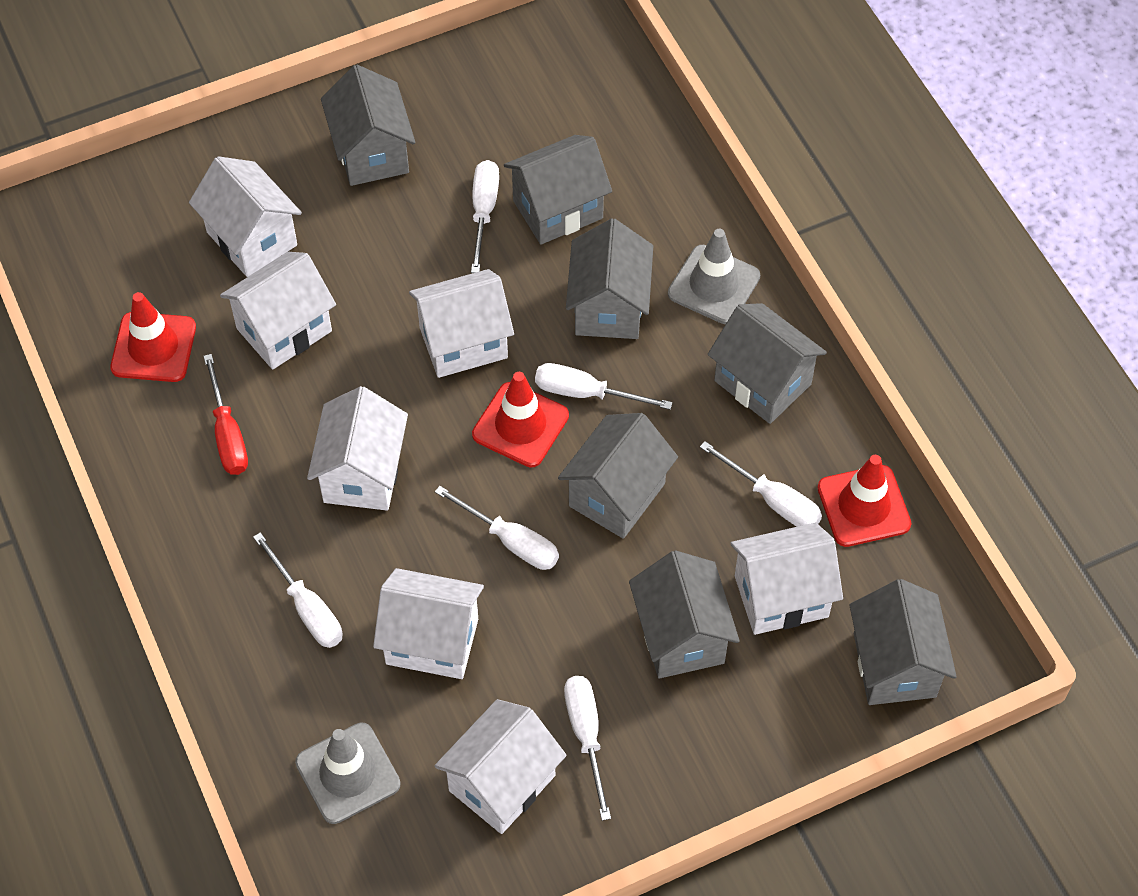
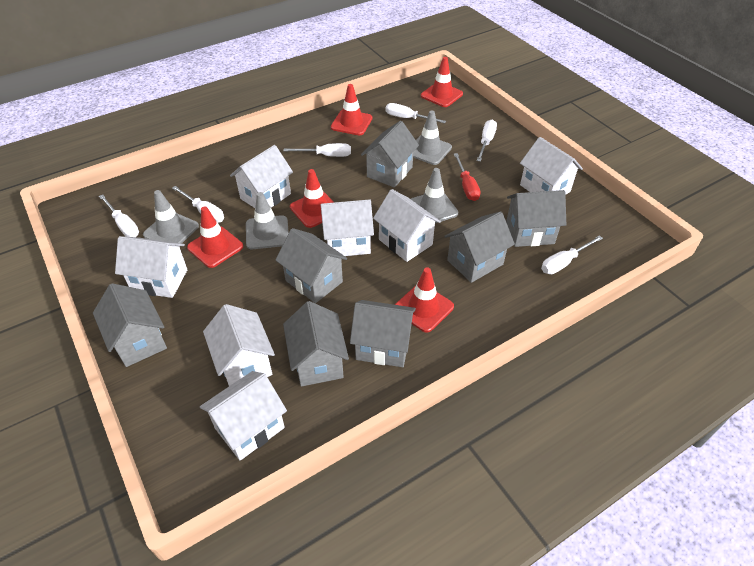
grey traffic cone: [295,722,401,824] [668,229,760,324] = 2 -> [143,190,199,243] [246,192,289,249] [411,168,458,223] [413,110,452,165] = 4
red traffic cone: [110,292,196,382] [472,372,569,468] [817,455,911,547] = 3 -> [187,206,243,268] [290,169,334,228] [331,84,372,135] [395,268,454,333] [421,57,463,107] = 5

